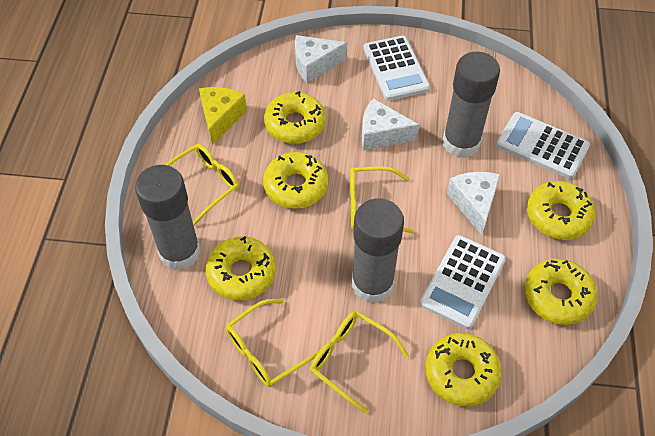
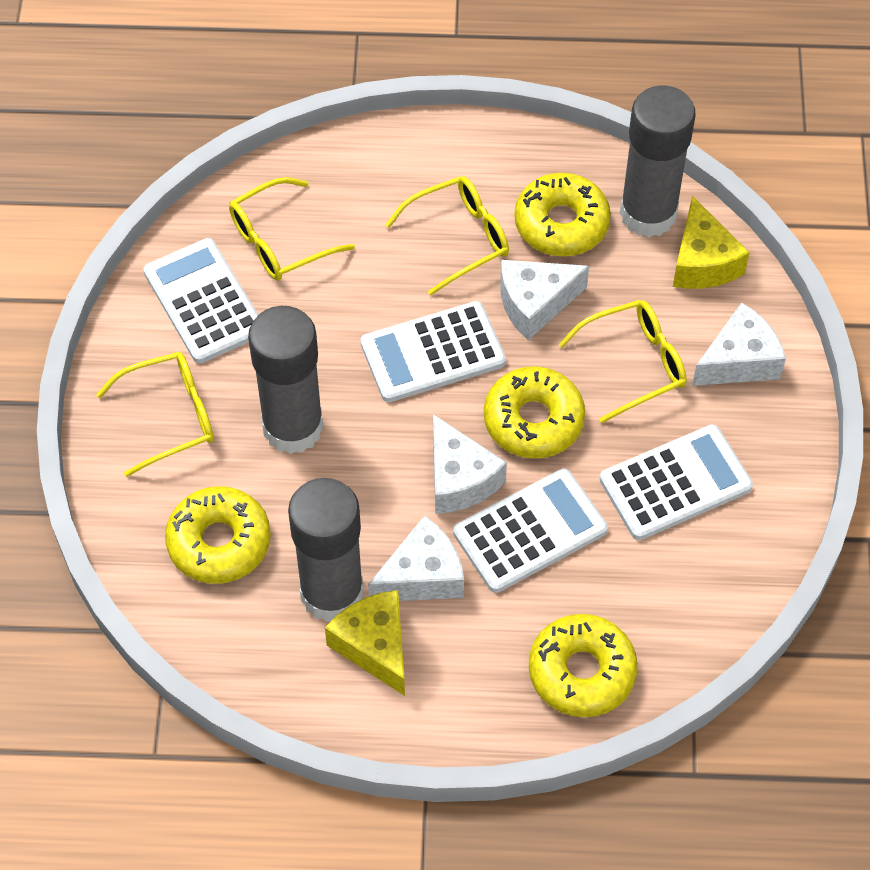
white calculator: [363,36,430,101] [420,235,506,329] [496,112,590,179] = 3 -> [143,238,258,364] [360,301,506,402] [453,469,608,593] [600,425,753,540] = 4
white cheese: [295,35,347,83] [362,98,419,150] [447,172,501,235] = 3 -> [368,515,464,601] [433,414,507,514] [500,260,589,340] [692,302,786,386] = 4
yellow cheese: [199,87,247,145] = 1 -> [325,590,405,696] [673,196,750,289] = 2
yellow donut: [205,236,276,301] [263,152,328,209] [264,91,326,144] [425,333,502,407] [524,259,598,325] [527,181,596,240] = 6 -> [165,486,271,584] [484,366,585,458] [514,173,611,256] [529,614,638,717] = 4

